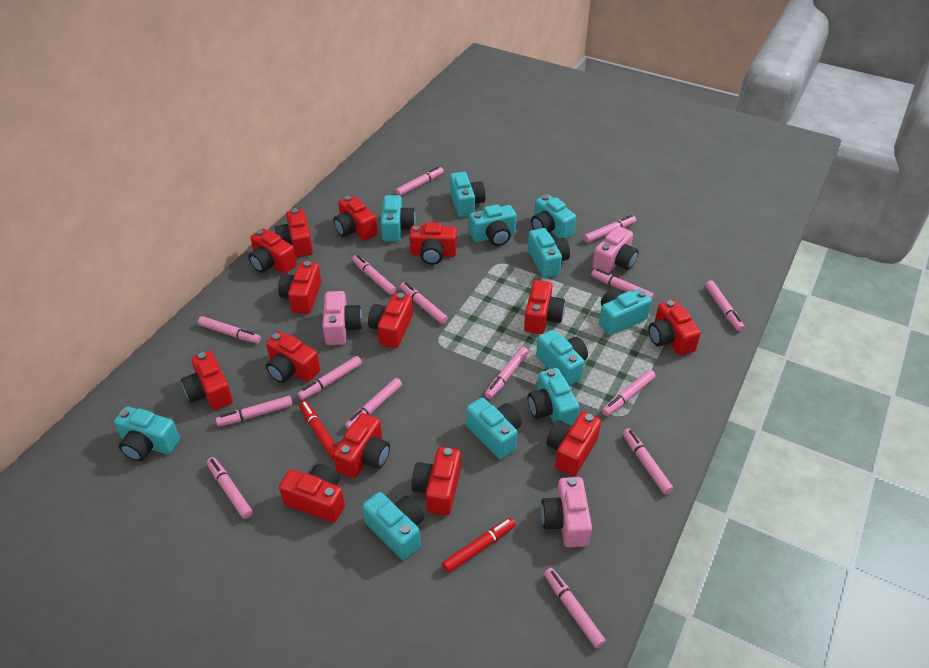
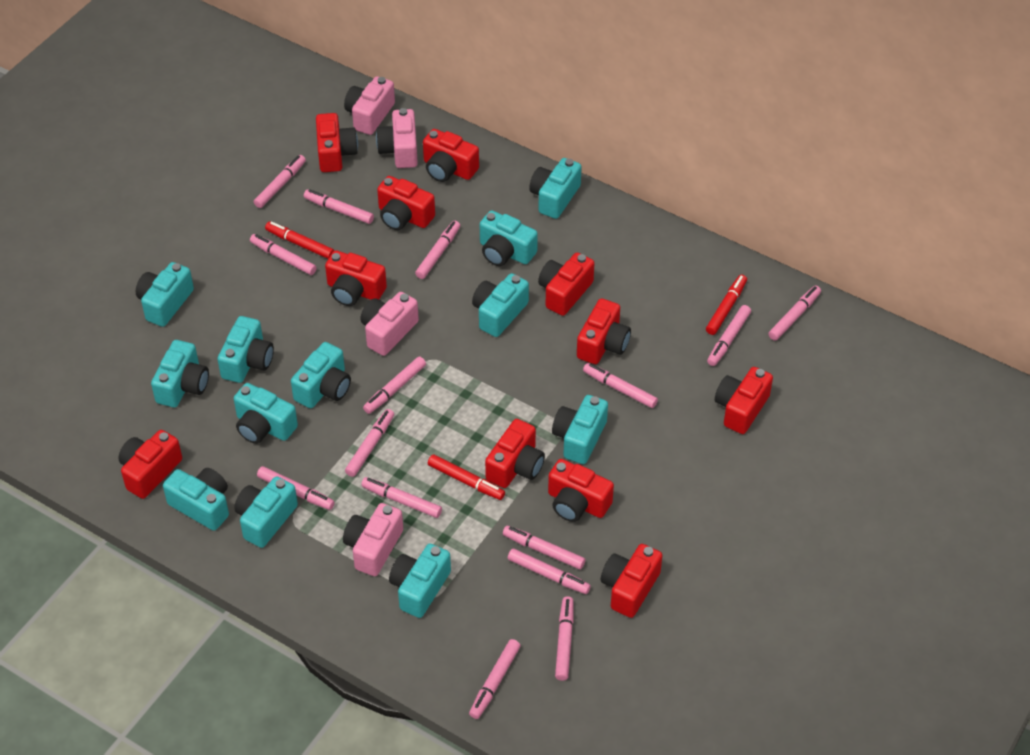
pink camera: [322,291,362,345] [541,477,592,547] [592,226,639,273] = 3 -> [343,503,403,576] [344,76,395,135] [361,292,419,356] [376,108,418,168] = 4
red camera: [181,351,233,410] [249,229,297,274] [266,331,320,383] [275,208,313,257] [278,261,321,314] [279,464,345,523] [333,195,377,241] [333,413,390,478] [368,293,413,348] [409,222,457,265] [411,447,461,516] [524,280,565,334] [546,412,601,476] [648,300,701,356] = 14 -> [118,430,182,499] [316,113,358,172] [325,251,387,306] [377,176,435,230] [423,129,479,182] [485,419,545,488] [538,253,594,316] [548,459,614,522] [577,298,631,364] [601,544,663,618] [715,367,773,434] = 11
red marker: [299,401,337,459] [442,518,516,573] = 2 -> [265,221,334,259] [428,454,505,500] [706,275,747,335] = 3
turquoise camera: [114,406,180,461] [362,492,424,560] [381,195,416,242] [450,172,486,217] [466,398,521,459] [469,204,516,246] [528,228,570,278] [528,368,579,426] [531,194,576,239] [536,330,588,386] [599,288,652,335] = 11 -> [136,262,194,327] [151,340,209,407] [163,468,229,531] [217,316,274,383] [234,383,298,444] [234,476,298,548] [291,342,351,408] [389,544,451,618] [472,273,529,337] [480,210,538,266] [529,158,582,219] [552,395,608,464] = 12

